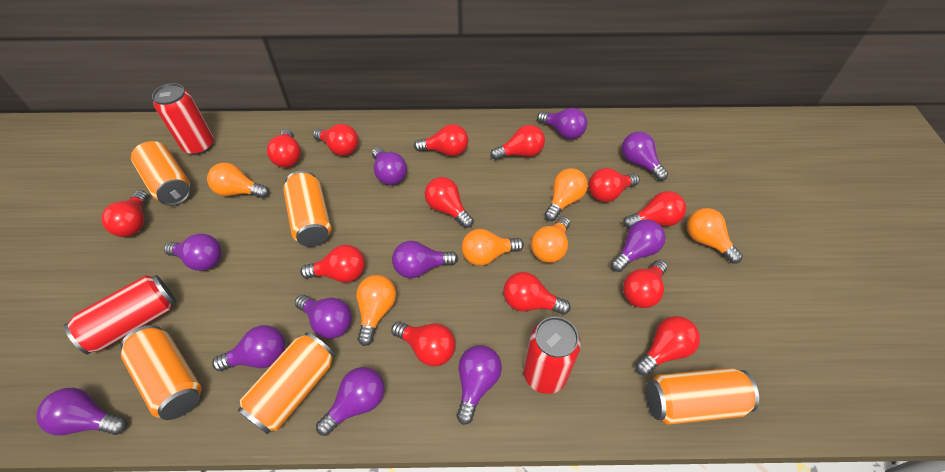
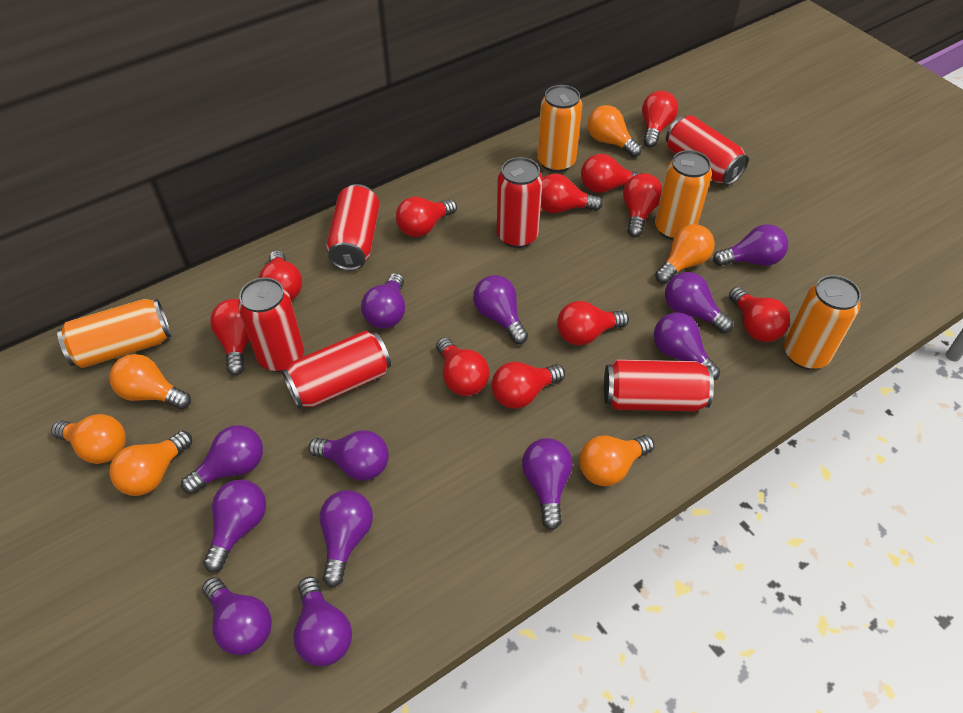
orange can: [121,325,202,420] [131,141,191,206] [237,332,335,434] [283,171,331,247] [646,368,759,425] = 5 -> [57,299,171,368] [537,85,582,172] [655,150,712,240] [784,275,861,369] = 4
purple light bulb: [36,388,127,436] [164,233,222,271] [212,325,286,371] [295,295,352,339] [316,367,385,436] [372,147,407,185] [392,241,458,278] [456,345,502,425] [537,108,587,139] [611,219,665,272] [622,132,668,181] = 11 -> [181,425,263,494] [202,577,272,655] [203,480,266,572] [293,577,352,666] [308,430,389,481] [320,490,373,587] [361,273,405,329] [473,275,528,344] [522,438,573,530] [654,313,720,380] [665,272,733,333] [713,224,788,266] = 12
red can: [64,275,176,354] [152,83,214,155] [523,317,581,394] = 3 -> [238,277,304,372] [282,330,391,409] [326,184,380,271] [497,157,543,248] [604,360,714,411] [666,115,749,185] = 6
red light bulb: [101,190,148,237] [267,129,301,168] [300,245,365,283] [313,124,359,156] [391,322,456,366] [414,124,468,156] [425,177,474,228] [490,125,545,160] [503,272,571,315] [589,168,640,202] [623,191,686,229] [623,260,667,308] [635,316,700,376] = 13 -> [210,299,249,375] [259,250,302,300] [396,197,457,237] [436,337,489,396] [491,362,565,409] [541,174,603,213] [557,301,629,345] [581,154,641,193] [623,173,662,237] [642,91,678,147] [729,287,790,342] = 11

